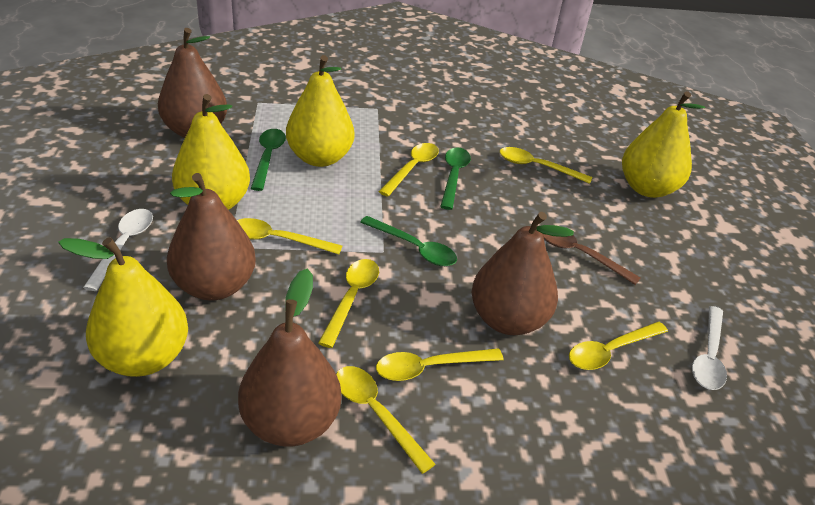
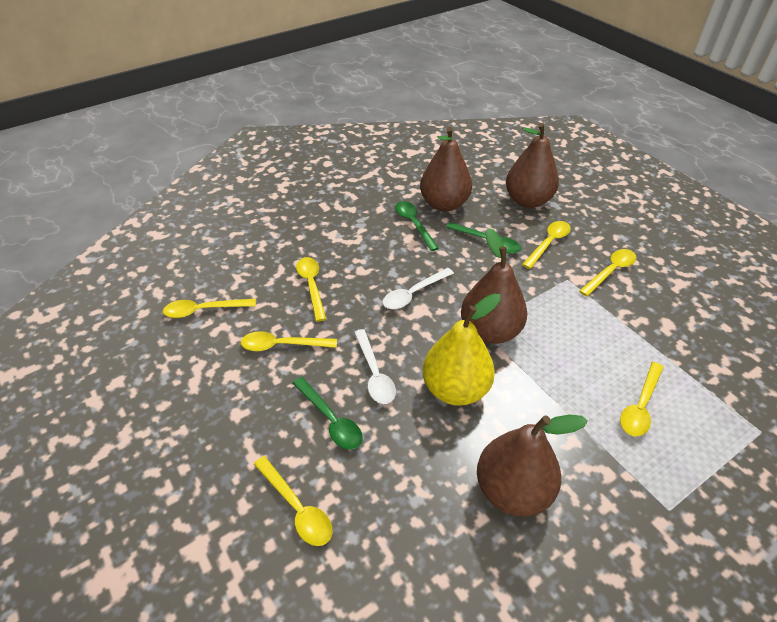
brown spoon: [542,234,641,285] = 1 -> none = 0
yellow pear: [58,237,188,377] [172,94,250,210] [286,55,354,167] [622,91,705,198] = 4 -> [422,293,501,406] = 1

